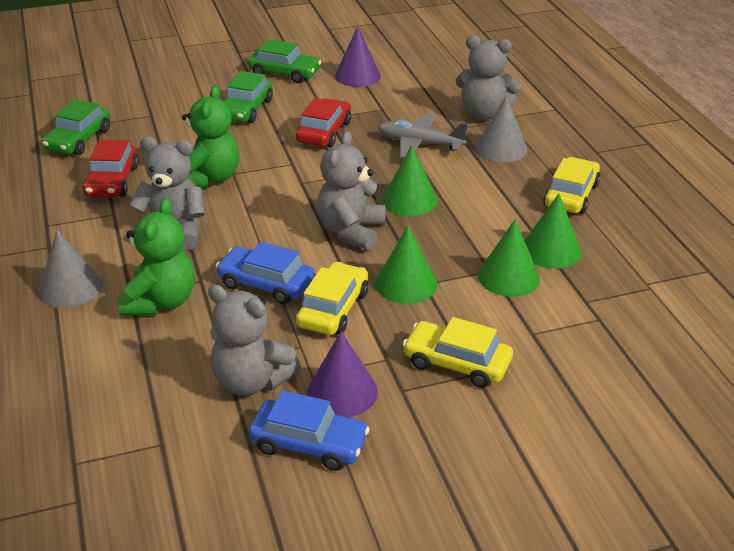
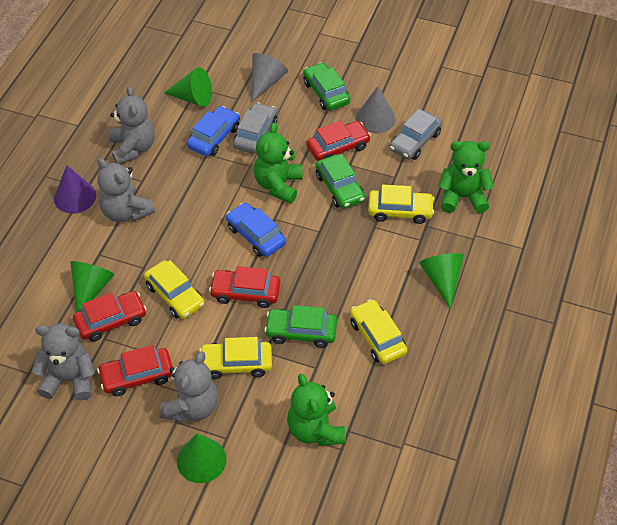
green teddy bear: [119,198,195,316] [182,85,239,188] = 2 -> [254,123,302,204] [287,373,346,446] [438,141,494,213] = 3
grey car: none = 0 -> [233,102,278,154] [389,109,442,160] = 2
grey plane: [378,113,468,158] = 1 -> none = 0
purple cone: [307,331,378,417] [335,26,381,87] = 2 -> [54,165,96,213] = 1
red car: [83,139,139,197] [296,98,351,147] = 2 -> [73,291,147,341] [97,345,173,396] [209,266,281,308] [306,121,371,161] = 4
yellow car: [296,262,369,335] [403,317,513,388] [543,157,601,214] = 3 -> [144,260,204,319] [199,337,272,379] [350,299,407,364] [368,185,434,224] = 4

